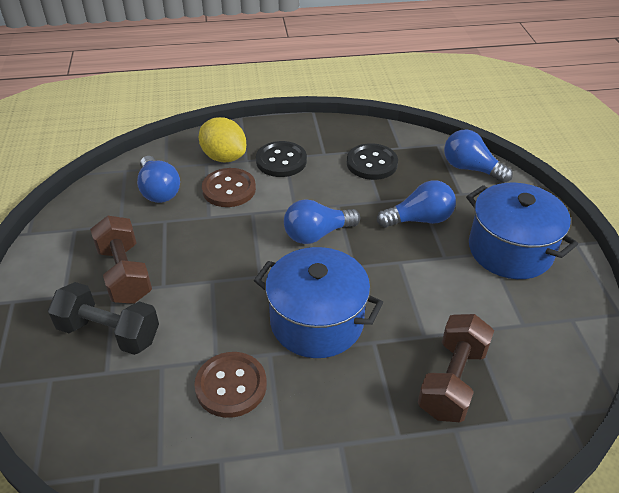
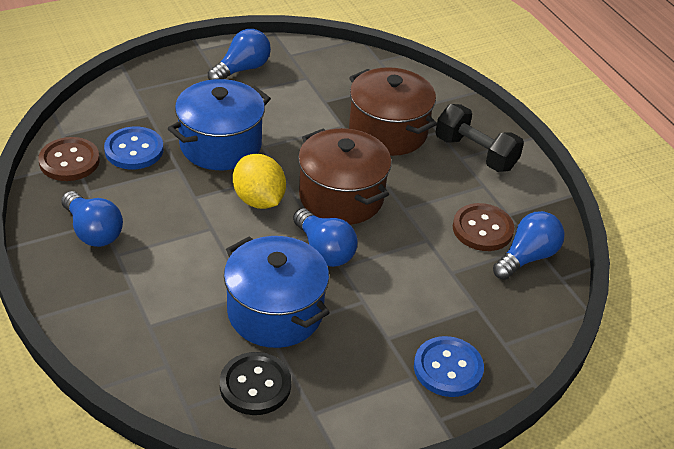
black button: [256,141,307,177] [347,143,398,180] = 2 -> [220,352,291,415] = 1
blue button: none = 0 -> [104,127,163,169] [414,336,484,397] = 2
brown dumbbell: [90,216,152,304] [417,314,494,422] = 2 -> none = 0
brown pot: none = 0 -> [298,128,392,225] [349,67,437,156] = 2

